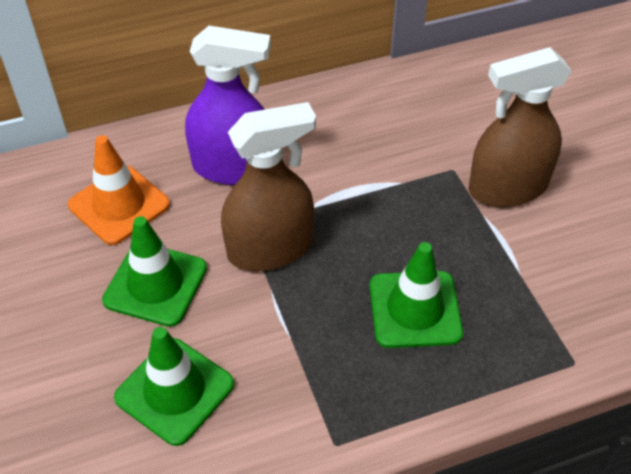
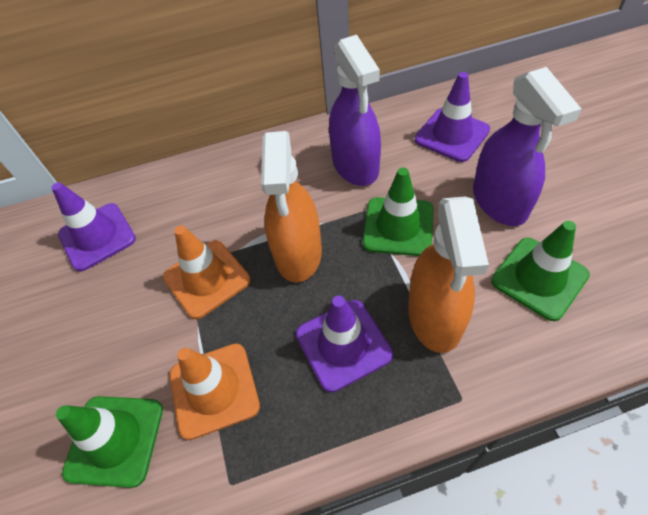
brown spray bottle: [221,102,316,271] [468,47,572,207] = 2 -> none = 0
orange spray bottle: none = 0 -> [261,131,322,283] [408,197,489,353] = 2
orange traffic cone: [68,135,170,245] = 1 -> [163,225,250,319] [170,344,260,440] = 2
purple spray bottle: [185,26,271,185] = 1 -> [329,35,381,186] [473,67,581,226] = 2
purple traffic cone: none = 0 -> [52,182,136,272] [296,296,393,392] [415,72,490,162] = 3

